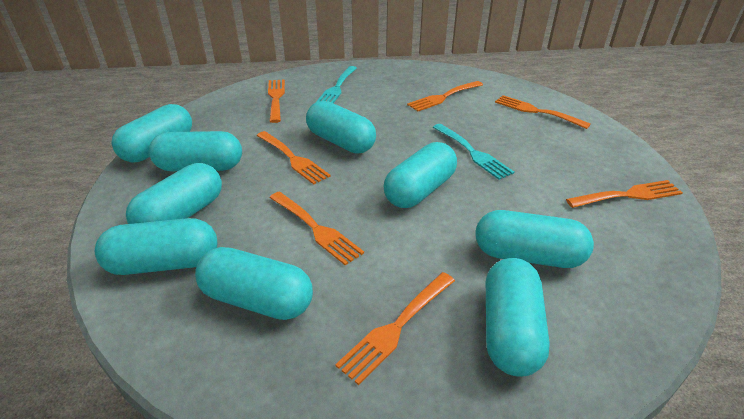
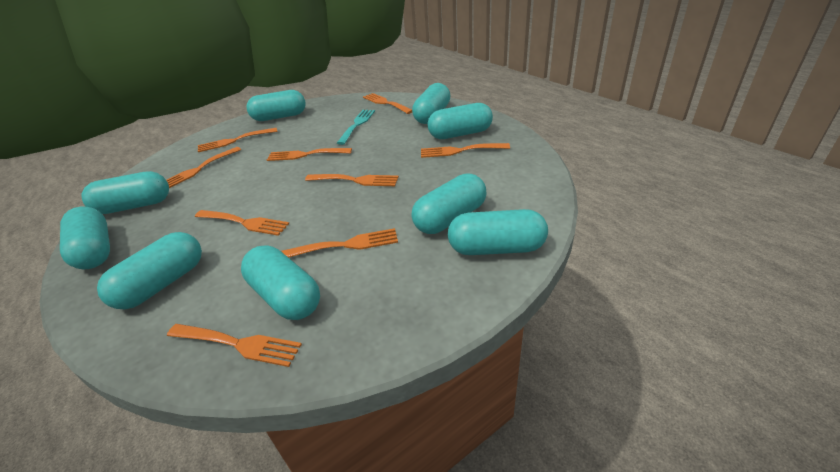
orange fork: [257,131,331,184] [268,79,285,123] [269,192,364,265] [335,272,455,385] [407,81,483,111] [495,95,591,129] [566,180,683,208] = 7 -> [166,147,241,188] [167,324,302,367] [195,210,289,236] [198,128,278,152] [267,148,352,161] [281,228,398,258] [305,174,399,186] [363,93,412,114] [421,143,510,158] = 9
turquoise fork: [316,66,357,103] [433,124,514,180] = 2 -> [337,110,375,145] = 1

